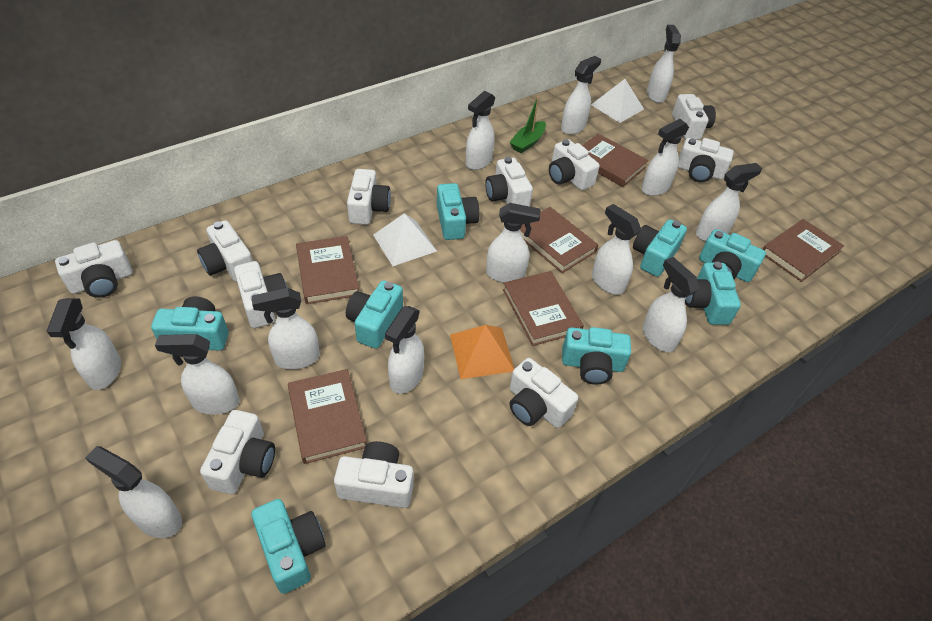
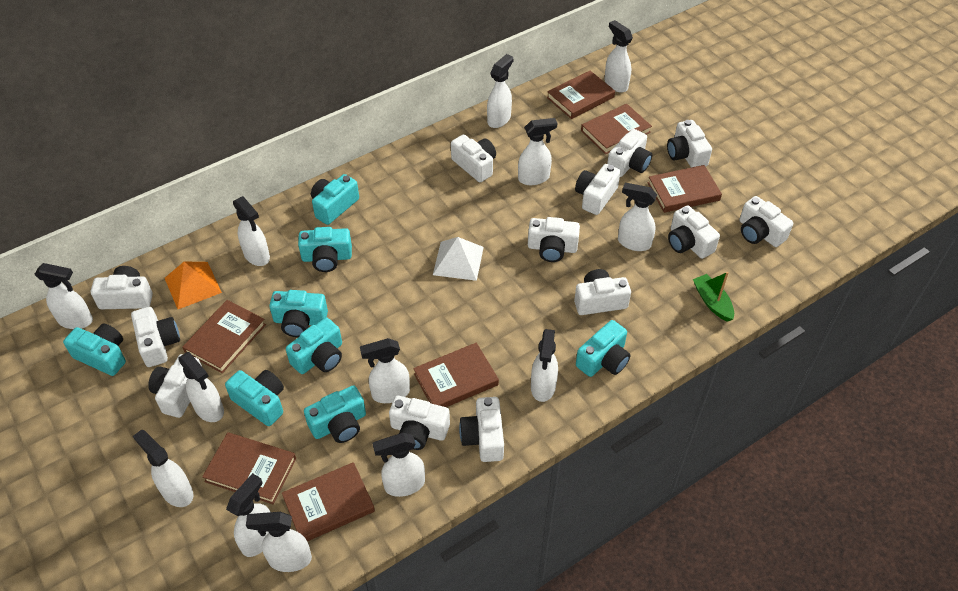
brown book: [288,369,367,464] [296,236,359,304] [503,271,584,346] [520,207,598,273] [582,134,649,187] [763,219,844,282] = 6 -> [182,300,266,373] [202,432,296,504] [282,462,375,541] [413,342,499,407] [547,71,615,119] [581,104,652,154] [648,165,722,213] = 7
white camera: [55,240,132,298] [197,220,253,282] [200,410,275,494] [234,261,287,328] [334,441,414,508] [347,169,391,225] [485,157,533,207] [510,358,578,428] [549,139,600,190] [672,94,716,140] [678,138,734,182] = 11 -> [91,266,153,309] [131,307,180,367] [148,354,202,418] [389,396,450,450] [451,134,496,182] [459,397,504,462] [528,217,580,262] [574,269,631,315] [575,164,621,215] [607,129,652,177] [667,120,712,167] [668,205,720,259] [739,196,793,247] = 13
white pyramid: [373,213,437,266] [591,79,644,123] = 2 -> [433,237,484,281] = 1

